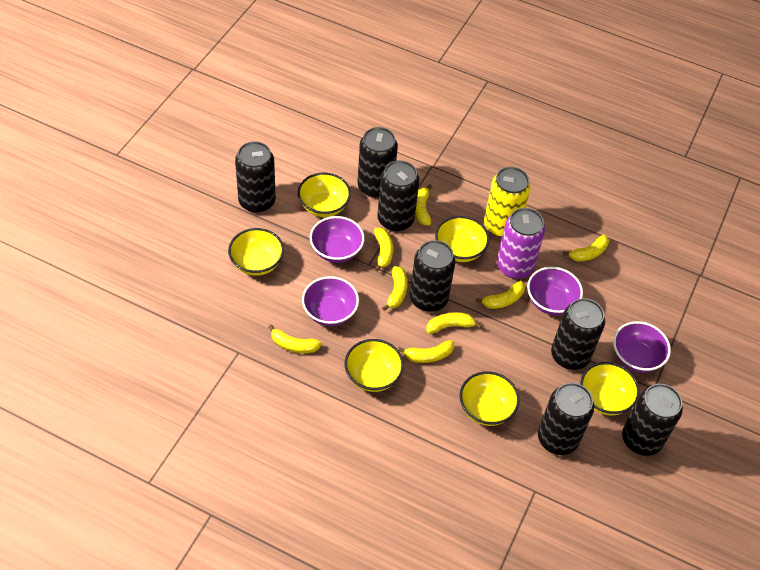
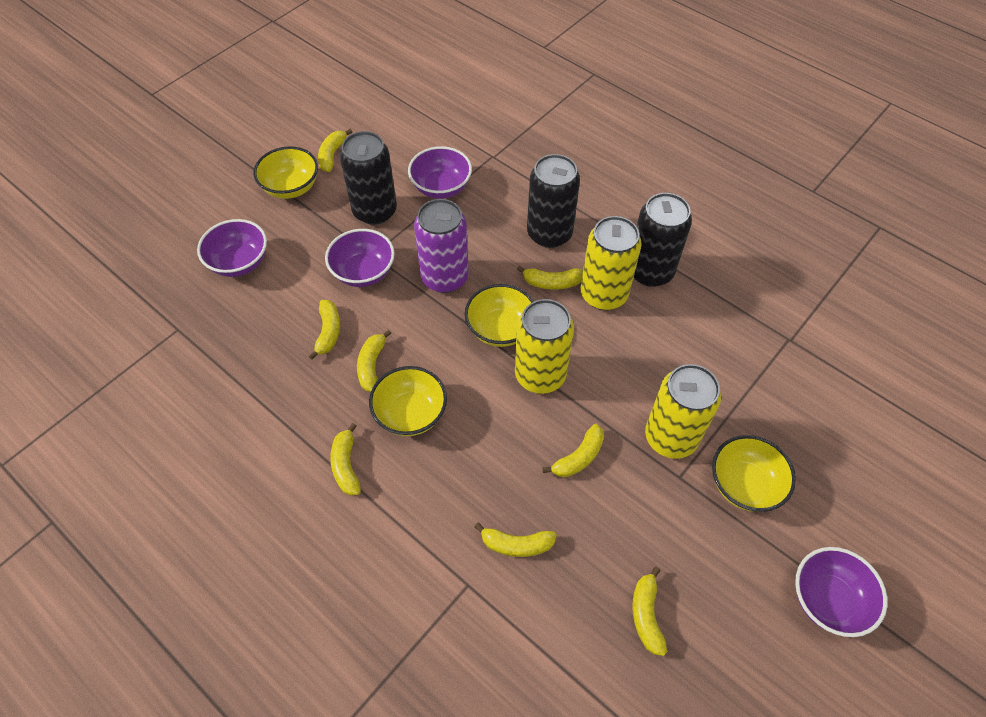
black can: [235,141,276,213] [357,127,398,198] [377,160,420,232] [410,240,456,312] [538,383,594,455] [551,298,605,370] [622,384,683,456] = 7 -> [340,131,397,225] [527,154,580,248] [634,193,692,287] = 3
yellow bowl: [228,228,284,276] [298,173,351,217] [345,339,404,392] [435,216,489,262] [460,371,520,426] [580,362,640,416] = 6 -> [253,146,318,199] [369,366,447,436] [465,284,534,347] [712,435,796,512] = 4
yellow can: [484,167,531,237] = 1 -> [515,299,574,394] [580,216,642,310] [645,364,721,459] = 3

